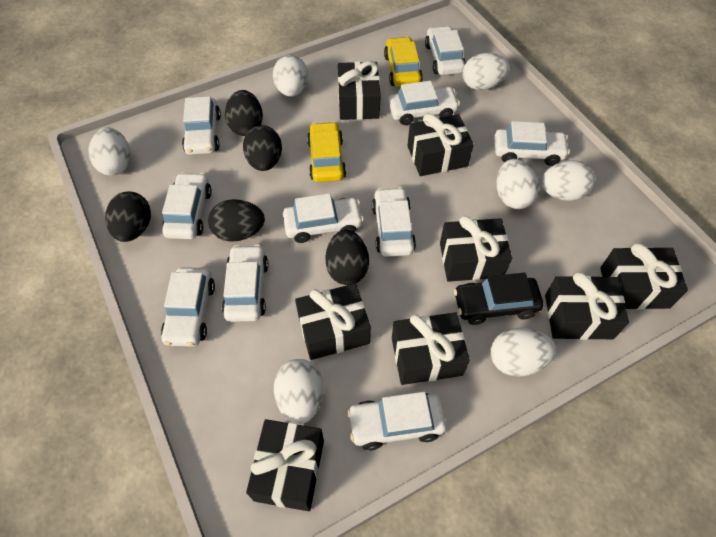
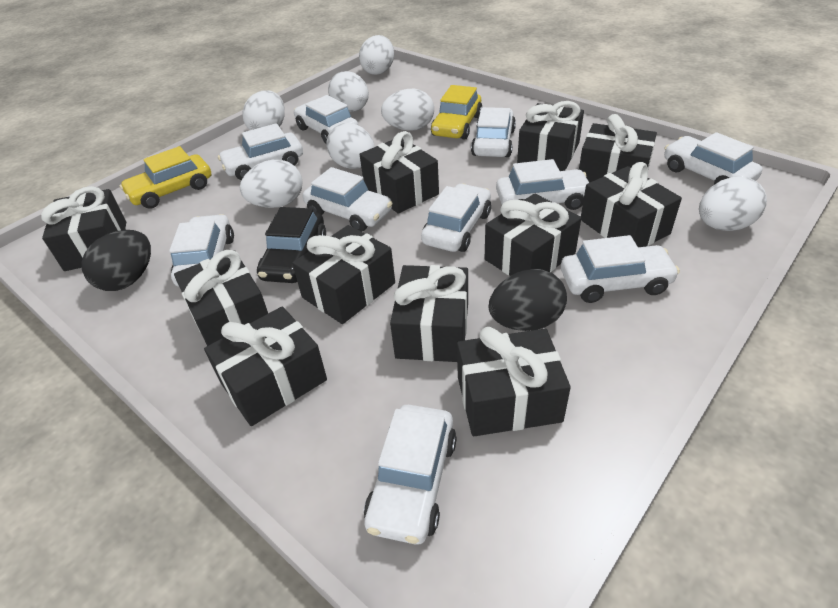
black egg: [105,192,151,242] [208,199,265,242] [225,90,263,136] [243,125,282,171] [325,230,369,285] = 5 -> [81,230,151,291] [489,269,567,331] = 2
black gift: [246,419,324,511] [295,283,371,360] [338,61,381,120] [392,312,470,385] [407,114,474,176] [440,216,512,282] [545,272,629,340] [600,243,688,309] = 8 -> [41,186,126,271] [174,250,268,346] [204,306,327,426] [292,225,395,324] [359,131,439,214] [390,265,468,362] [457,327,571,436] [485,194,581,276] [517,101,584,171] [579,114,657,183] [581,162,682,247] = 11

